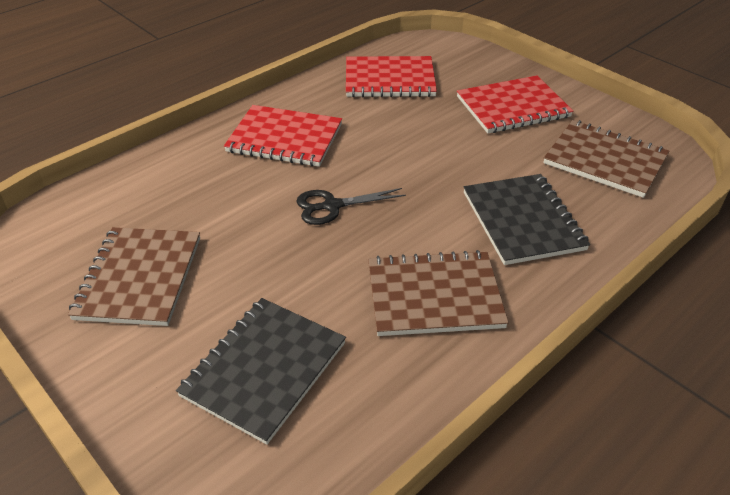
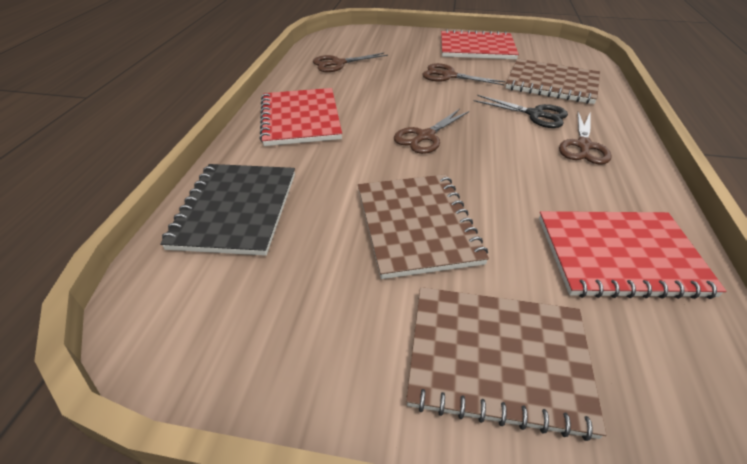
black notebook: [176,298,346,445] [464,174,590,265] = 2 -> [160,164,295,256] = 1
brown scissors: none = 0 -> [313,53,388,72] [394,109,469,154] [422,63,506,85] [559,112,612,164] = 4

